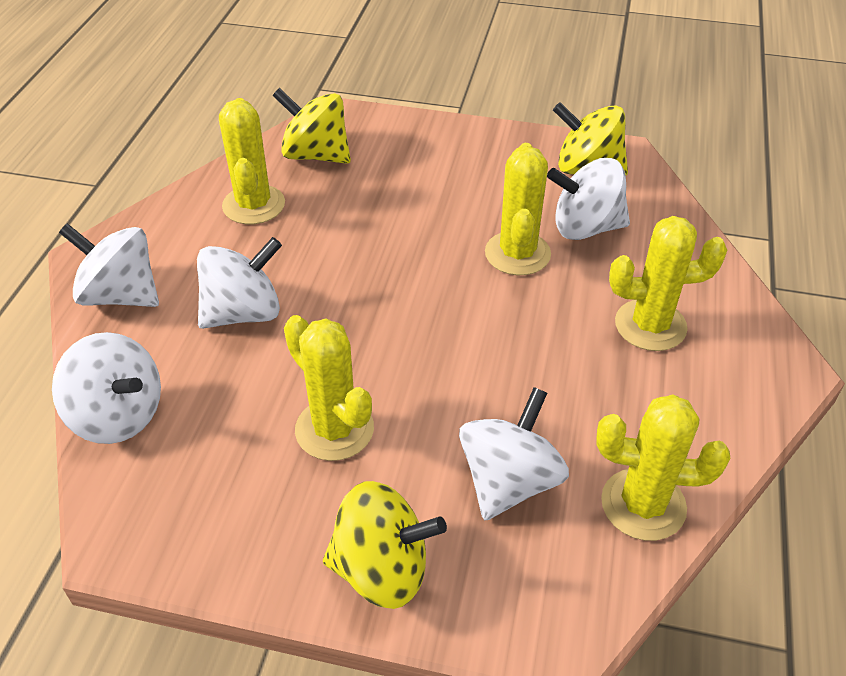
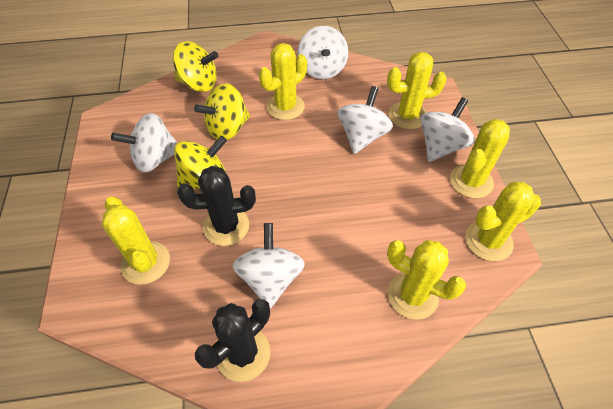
black cactus: none = 0 -> [177,166,256,246] [195,299,270,382] = 2
yellow cactus: [219,98,285,224] [284,315,374,461] [485,143,551,275] [596,394,730,541] [609,216,727,351] = 5 -> [102,197,170,285] [259,43,307,120] [387,52,447,129] [387,240,466,320] [450,119,510,198] [465,182,541,261] = 6

